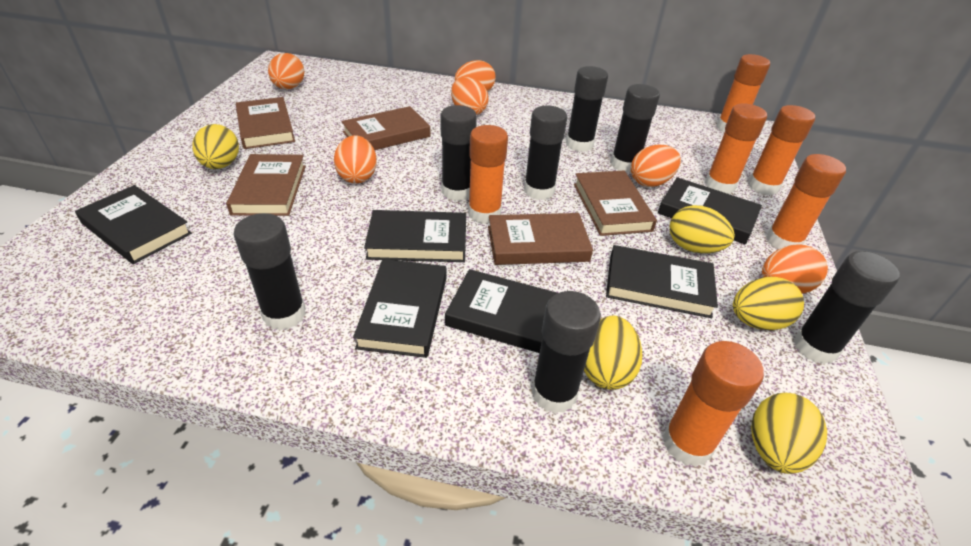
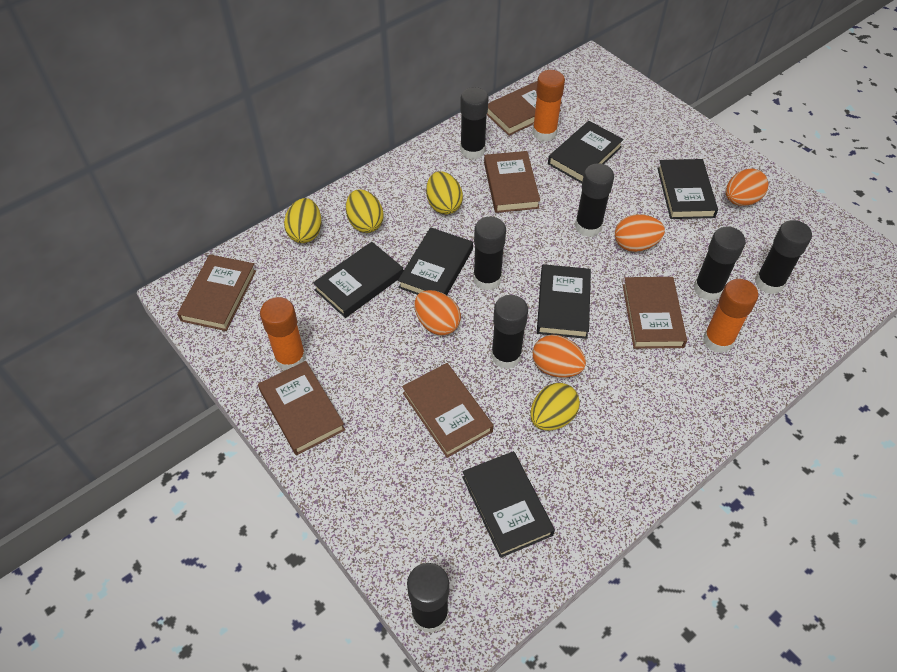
brown book: [226,154,306,216] [236,97,295,149] [341,106,430,150] [488,213,593,265] [574,170,657,236] = 5 -> [177,255,256,331] [258,361,345,455] [402,363,494,458] [484,151,540,213] [487,81,562,136] [623,277,687,349] = 6
orange egg: [268,53,304,89] [334,135,377,183] [451,77,489,115] [455,60,496,92] [631,145,681,187] [762,244,828,294] = 6 -> [415,290,461,335] [533,335,586,377] [615,214,665,252] [726,169,768,206] = 4
orange glue stick: [468,125,508,224] [663,341,764,467] [705,104,767,194] [717,54,770,132] [748,105,815,195] [766,154,846,249] = 6 -> [260,297,306,371] [532,70,565,142] [703,279,758,353] = 3
yellow egg: [192,124,239,169] [584,316,642,390] [670,205,735,253] [733,277,804,330] [751,393,827,474] = 5 -> [284,198,322,243] [346,189,384,233] [426,171,463,214] [530,383,580,431] = 4

